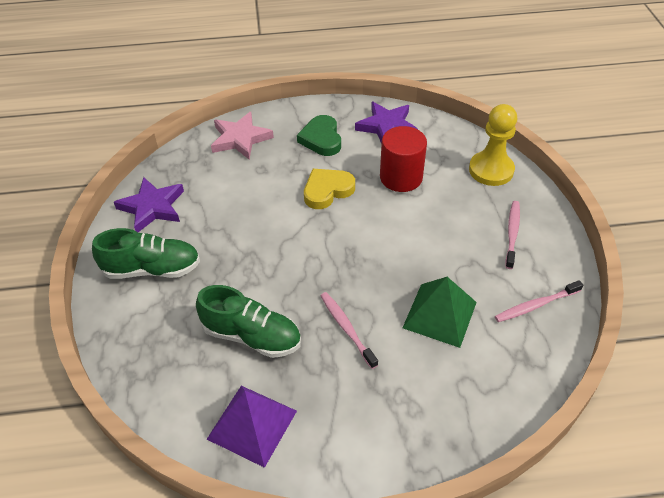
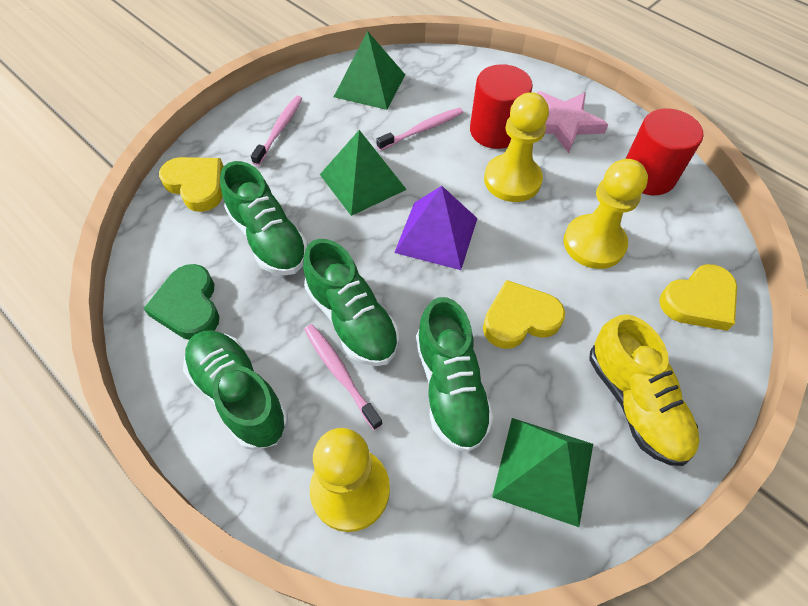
green pyramid: [403,277,477,348] = 1 -> [320,130,407,216] [334,31,405,110] [492,418,593,527] = 3
green shoe: [92,228,200,279] [196,285,301,358] = 2 -> [183,331,288,450] [220,161,308,275] [303,239,399,366] [416,297,494,452] = 4
purple star: [114,177,184,232] [355,102,417,144] = 2 -> none = 0
red cylinder: [380,126,427,192] = 1 -> [470,64,533,149] [626,109,703,195] = 2
yellow heart: [304,169,355,209] = 1 -> [159,157,224,212] [483,280,565,349] [659,264,737,331] = 3
yellow pawn: [469,104,517,186] = 1 -> [310,428,390,532] [484,92,549,202] [563,159,648,269] = 3
yellow shoe: none = 0 -> [589,314,699,466] = 1

